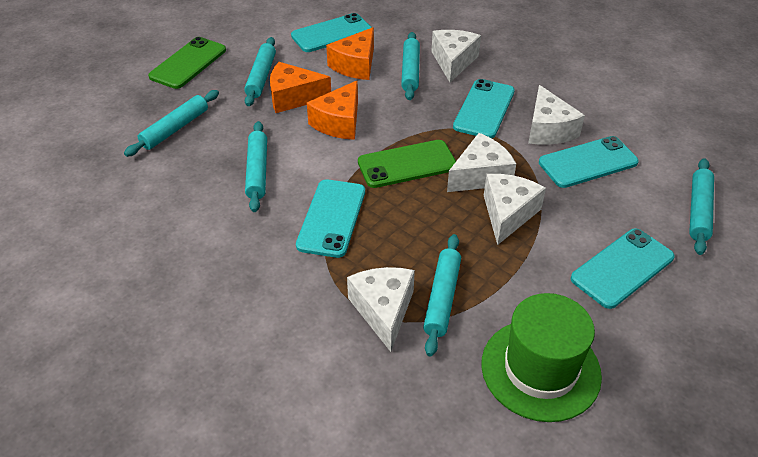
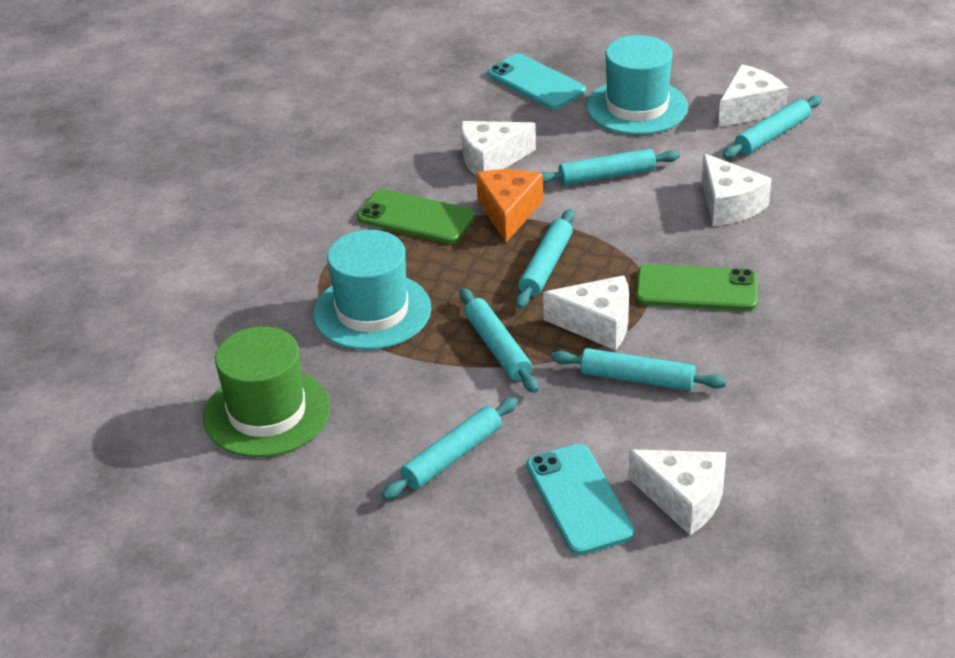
orange cheese: [270,62,331,113] [307,80,358,140] [326,27,374,80] = 3 -> [476,169,543,242] = 1
turquoise hat: none = 0 -> [313,230,431,350] [587,35,688,135] = 2
turquoise phone: [291,13,372,52] [296,179,365,258] [453,79,515,138] [539,136,639,188] [571,229,674,309] = 5 -> [487,54,586,109] [526,444,635,555] = 2

